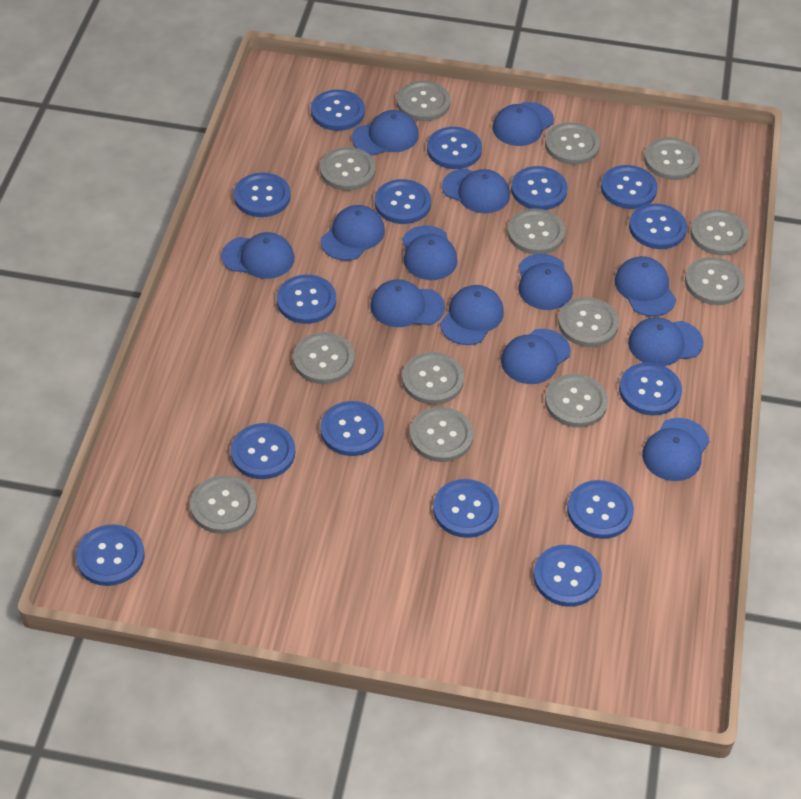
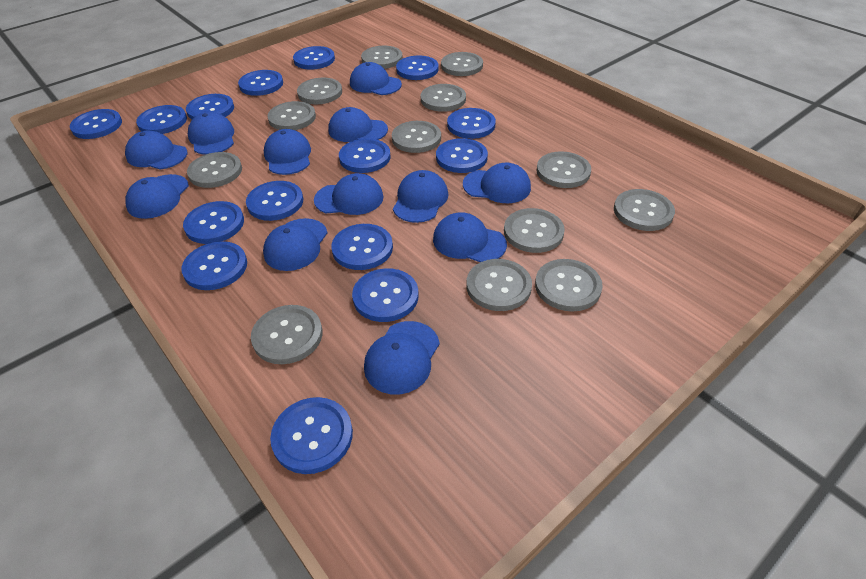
blue cap: [222,232,294,279] [321,205,385,261] [352,110,419,155] [370,279,445,327] [402,225,458,280] [440,285,504,345] [442,169,510,213] [492,102,554,146] [501,329,571,384] [518,254,573,310] [615,256,676,317] [628,317,704,366] [642,418,710,481] = 13 -> [125,131,187,169] [125,174,189,219] [188,112,234,155] [263,218,327,271] [264,129,311,175] [314,173,384,215] [328,107,388,142] [350,62,402,95] [364,321,440,395] [393,170,448,223] [433,212,507,262] [463,163,531,203] = 12

